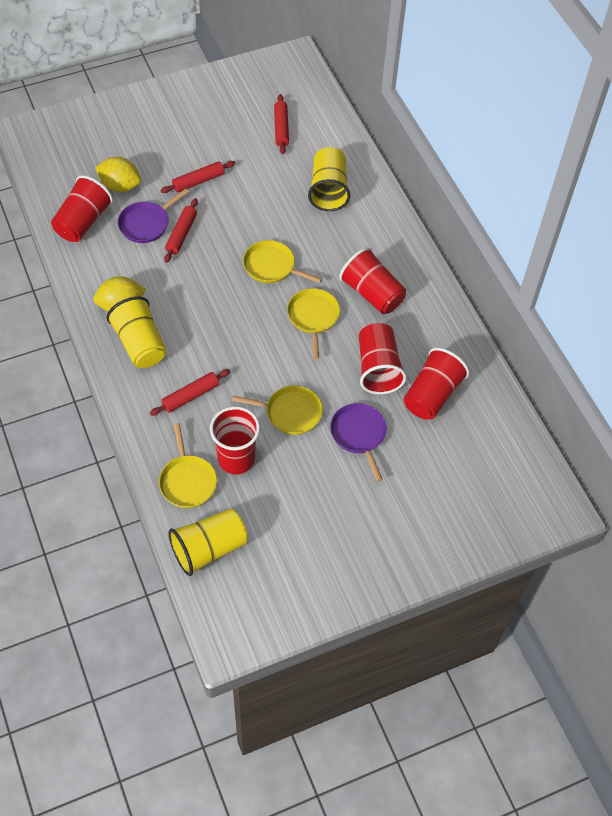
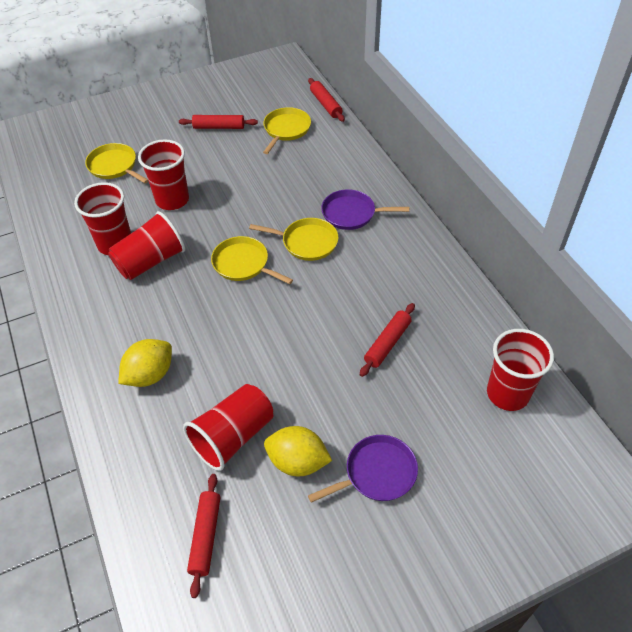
yellow cup: [107,296,167,368] [168,509,248,576] [308,147,350,211] = 3 -> none = 0

